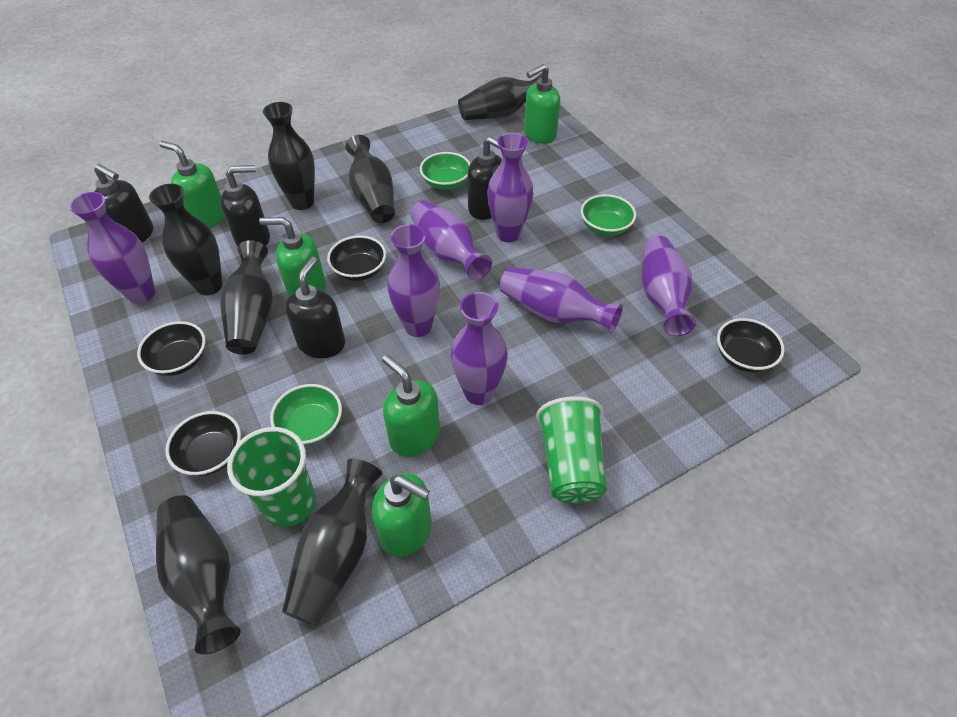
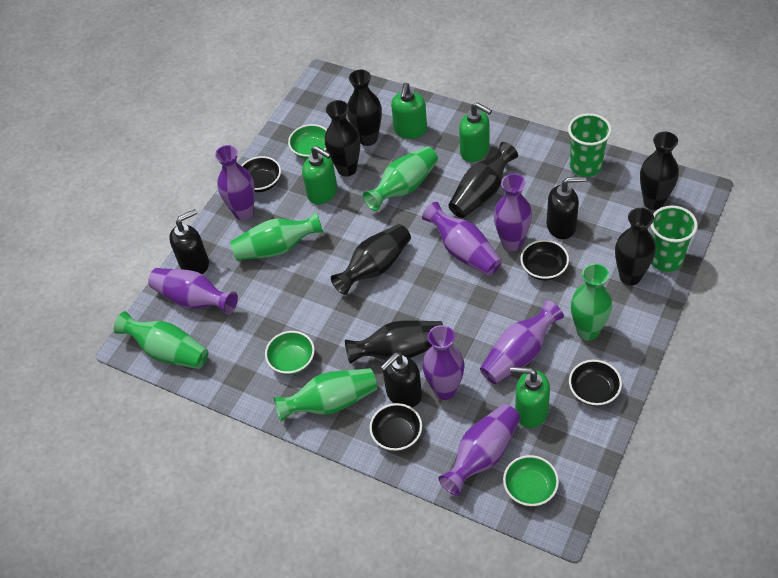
black soap dispenser: [94,164,153,243] [221,165,270,246] [285,256,345,358] [467,136,502,220] = 4 -> [169,209,209,274] [380,352,422,407] [546,176,586,239] = 3
green soap dispenser: [159,141,225,228] [259,217,326,297] [372,473,432,557] [382,355,440,457] [524,64,560,144] = 5 -> [302,146,337,205] [391,83,427,139] [459,102,492,162] [510,367,550,428] = 4
green vase: none = 0 -> [114,311,208,369] [230,212,324,261] [274,368,377,422] [363,147,438,211] [571,264,612,341] = 5

